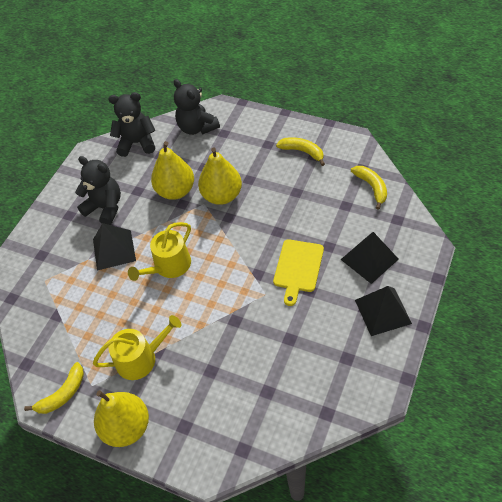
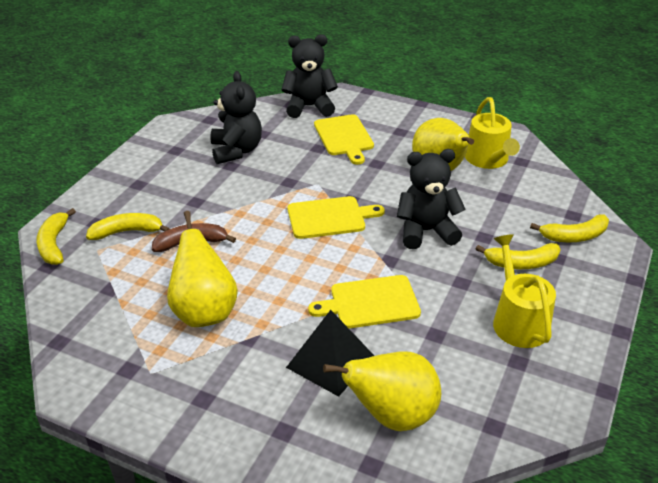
black pyramid: [93,223,136,271] [341,232,399,284] [355,286,412,336] = 3 -> [286,310,374,397] = 1
brown banana: none = 0 -> [152,223,236,252] = 1
yellow banana: [24,362,84,414] [276,137,325,166] [351,166,387,210] = 3 -> [36,208,76,265] [86,213,170,240] [476,243,561,269] [530,214,609,242] = 4
yellow cutting board: [273,239,324,306] = 1 -> [288,196,385,239] [308,275,421,329] [314,114,374,165] = 3

